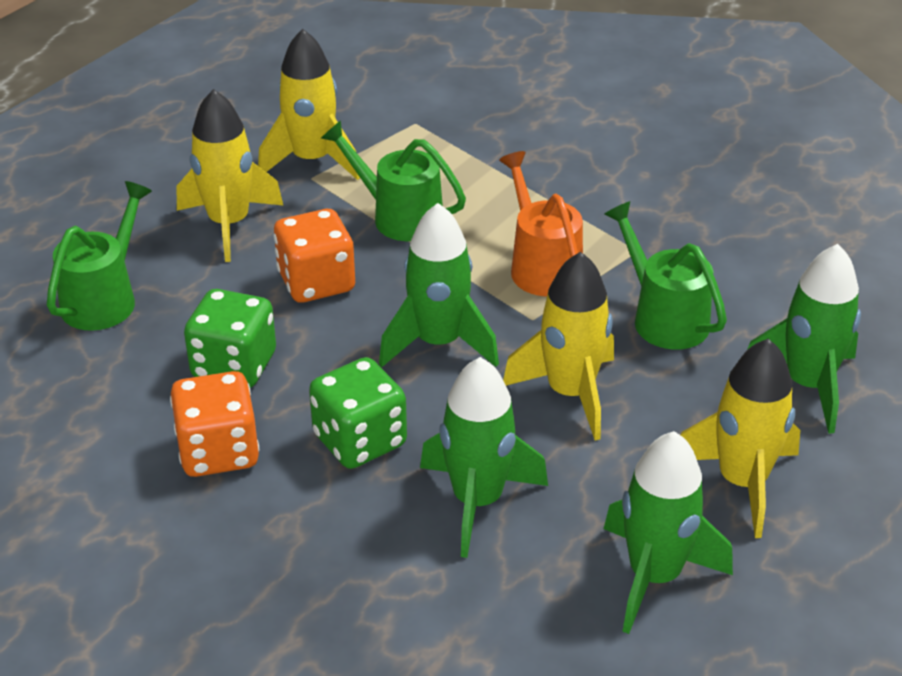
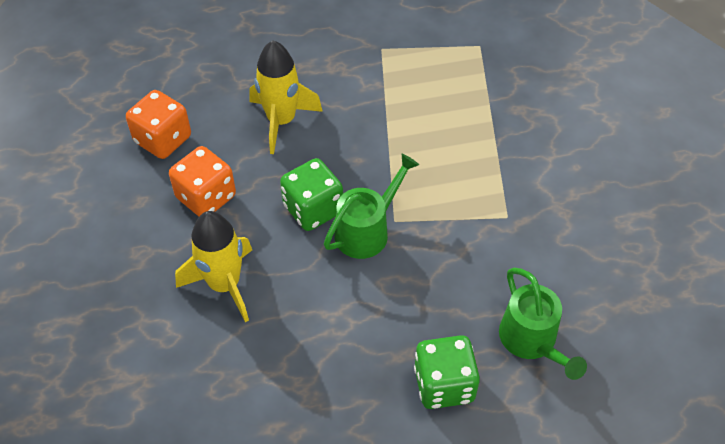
green rocket: [379,203,499,367] [420,357,548,558] [604,431,733,634] [747,244,861,434] = 4 -> none = 0
green watering can: [47,181,152,331] [321,120,466,241] [605,201,727,350] = 3 -> [324,154,419,259] [499,268,587,380] = 2
orange watering can: [499,151,583,297] = 1 -> none = 0
yellow rocket: [177,89,284,262] [258,29,360,180] [503,252,614,440] [681,339,800,538] = 4 -> [175,211,252,322] [249,40,323,154] = 2

